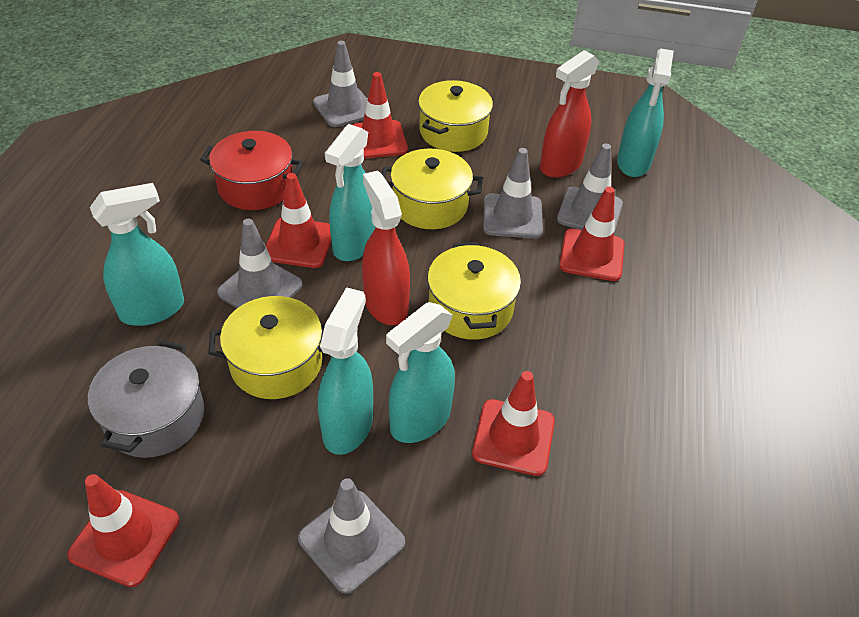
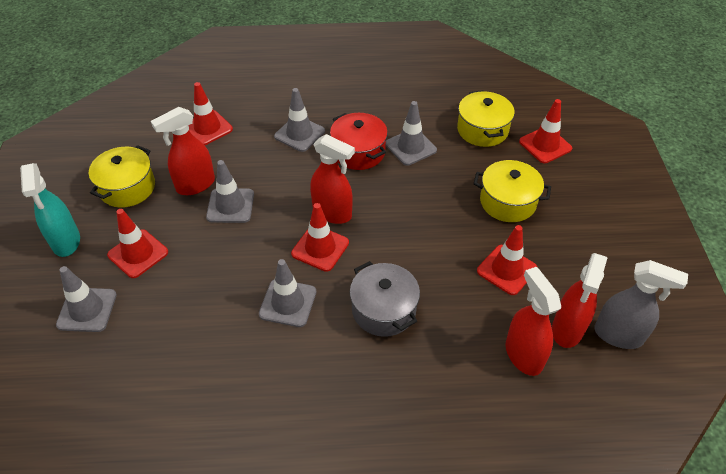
grey spray bottle: none = 0 -> [594,260,688,349] = 1
red spray bottle: [362,171,410,325] [540,50,599,178] = 2 -> [151,107,215,195] [310,134,355,224] [506,267,561,376] [552,253,607,348] = 4
turquoise spray bottle: [90,183,184,326] [318,287,373,455] [325,124,375,261] [386,302,455,443] [617,48,674,177] = 5 -> [20,163,80,257] = 1
yellow pot: [208,296,325,399] [382,148,483,229] [418,80,493,152] [427,242,521,340] = 4 -> [89,145,155,207] [457,90,515,147] [473,160,551,222] = 3

